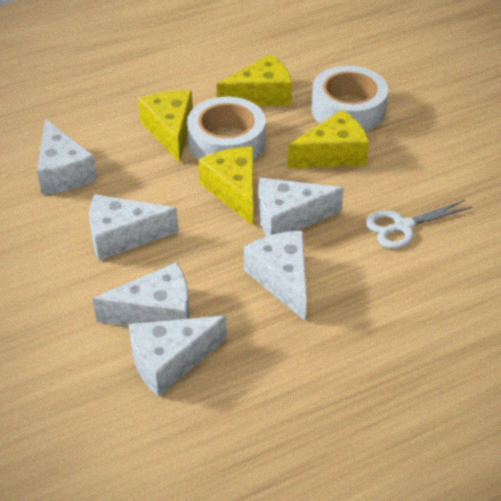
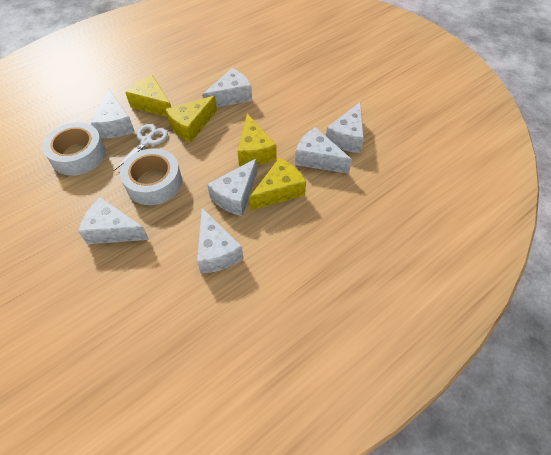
white cheese: [37,119,98,194] [89,194,179,260] [93,262,190,326] [129,316,227,397] [244,231,307,321] [258,178,344,236] = 6 -> [78,197,149,244] [91,89,135,138] [197,208,244,273] [202,68,252,107] [207,158,257,216] [295,127,352,174] [326,101,364,153] = 7

